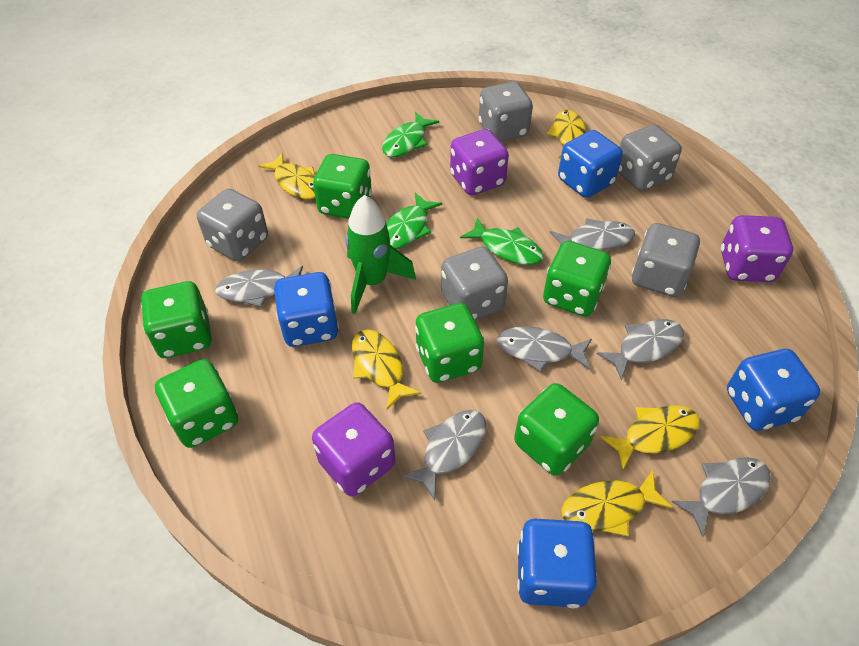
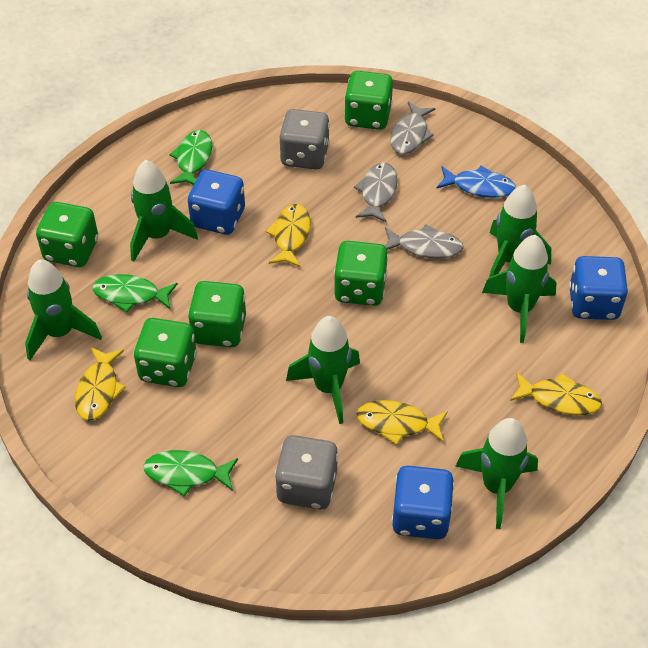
blue dice: [274,272,339,347] [517,518,597,608] [558,130,623,198] [727,349,820,431] = 4 -> [188,170,245,235] [391,466,454,539] [569,256,628,320] = 3
blue fish: none = 0 -> [436,166,516,198] = 1
green dice: [141,281,212,358] [155,359,238,448] [313,154,372,219] [415,303,484,383] [514,383,599,476] [543,241,611,317] = 6 -> [36,202,98,267] [134,318,197,387] [188,281,246,347] [334,241,388,306] [344,71,393,130] = 5
green rocket: [345,195,416,314] = 1 -> [25,259,102,360] [130,160,198,262] [286,316,360,424] [456,418,538,529] [482,235,557,343] [489,184,551,277] = 6
grey dice: [197,188,268,261] [441,246,508,320] [479,82,533,142] [618,125,682,191] [631,223,700,297] = 5 -> [275,435,338,509] [280,109,330,169] = 2
grey fish: [215,266,303,308] [401,410,486,500] [497,326,592,372] [550,218,635,250] [597,319,684,381] [672,457,771,537] = 6 -> [354,162,398,222] [385,224,464,259] [390,102,436,154] = 3
purple dice: [312,402,395,497] [450,129,509,195] [721,215,793,282] = 3 -> none = 0
yellow fish: [258,152,315,199] [352,329,421,410] [546,110,586,158] [561,470,673,536] [600,405,700,470] = 5 -> [75,347,126,421] [266,204,311,267] [356,400,448,445] [510,372,602,415] = 4

